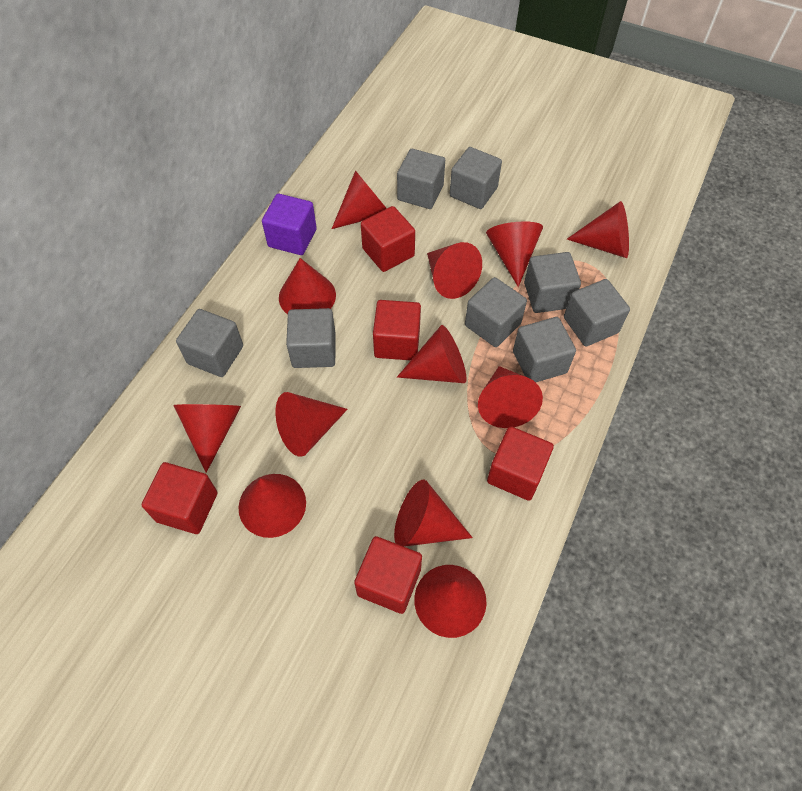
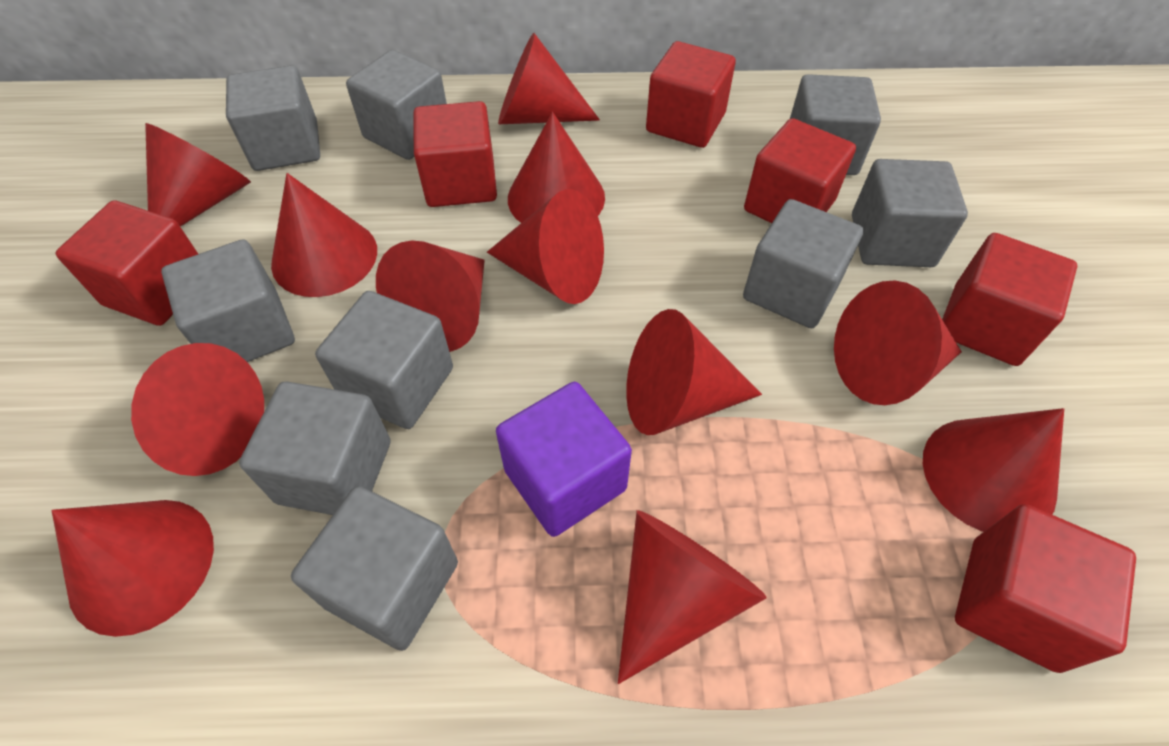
grey cube: [176,309,243,377] [286,308,336,368] [397,149,445,209] [450,147,502,209] [465,277,527,347] [513,317,576,382] [524,252,581,313] [564,279,630,346] = 8 -> [161,240,295,362] [226,65,320,171] [239,381,391,515] [291,486,458,651] [315,291,453,429] [346,50,447,160] [743,199,864,328] [790,74,881,175] [852,159,968,267] = 9
red cube: [142,462,218,534] [354,536,422,614] [361,206,415,272] [373,300,421,360] [487,426,554,501] = 5 -> [56,201,198,326] [413,101,497,207] [646,41,736,148] [744,118,856,223] [942,233,1077,366] [955,504,1136,673] = 6

